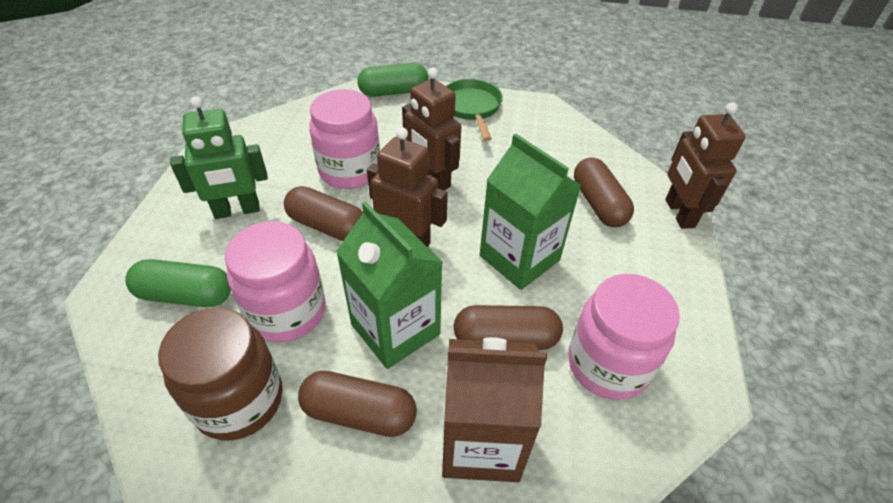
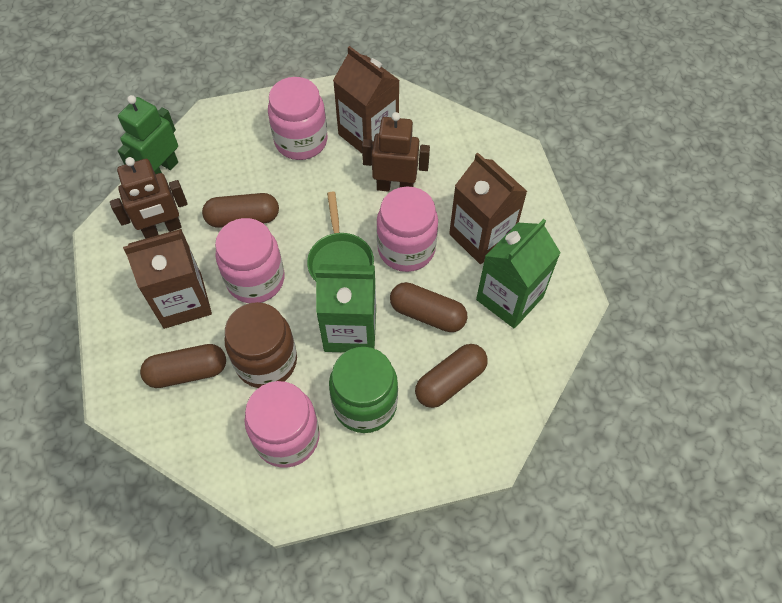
brown carton: [442,337,547,482] = 1 -> [123,229,212,329] [333,46,400,153] [449,153,527,264] = 3
brown robot: [367,127,448,247] [402,68,461,190] [665,103,746,229] = 3 -> [110,157,188,239] [362,112,430,192] = 2
green capsule: [125,259,231,307] [357,63,428,97] = 2 -> none = 0
green jar: none = 0 -> [329,347,398,433] = 1
pink jar: [225,221,326,342] [309,89,380,189] [568,274,680,400] = 3 -> [215,218,285,303] [245,381,320,468] [268,77,328,160] [376,187,438,272] = 4

